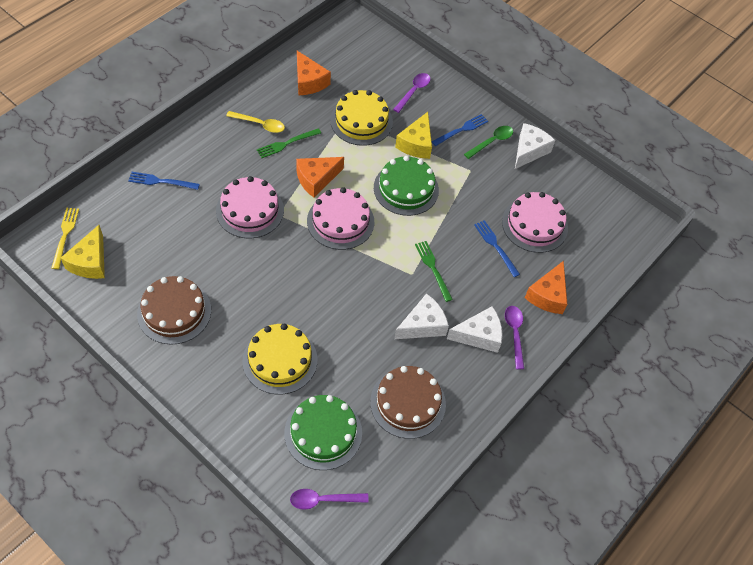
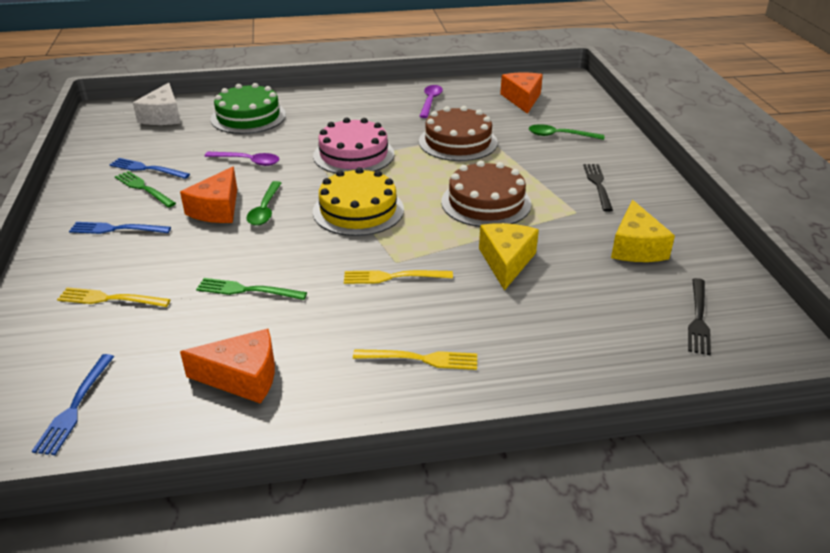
black fork: none = 0 -> [583,164,613,212] [688,278,711,355] = 2
green cake: [284,395,362,470] [374,156,439,216] = 2 -> [210,83,286,134] = 1
green spoon: [464,126,513,159] = 1 -> [246,181,281,226] [528,124,604,140] = 2
pink cake: [216,176,284,238] [307,187,374,250] [502,192,568,253] = 3 -> [313,117,394,174] = 1
purple spoon: [290,489,369,510] [393,73,430,113] [505,306,524,369] = 3 -> [204,152,279,166] [419,85,443,118] = 2
white cheese: [394,293,449,339] [447,306,503,353] [515,123,555,169] = 3 -> [133,83,181,125] = 1
yellow cake: [242,324,317,394] [330,90,393,146] = 2 -> [313,167,404,236] = 1
yellow fork: [52,208,79,269] = 1 -> [57,287,171,307] [344,270,453,284] [353,349,477,370] = 3
yellow spoon: [226,111,285,133] = 1 -> none = 0

